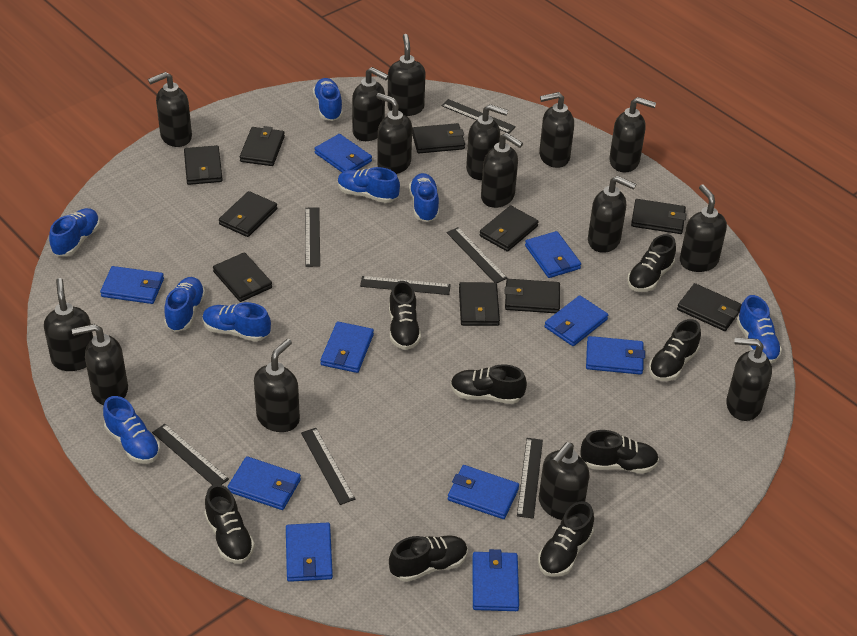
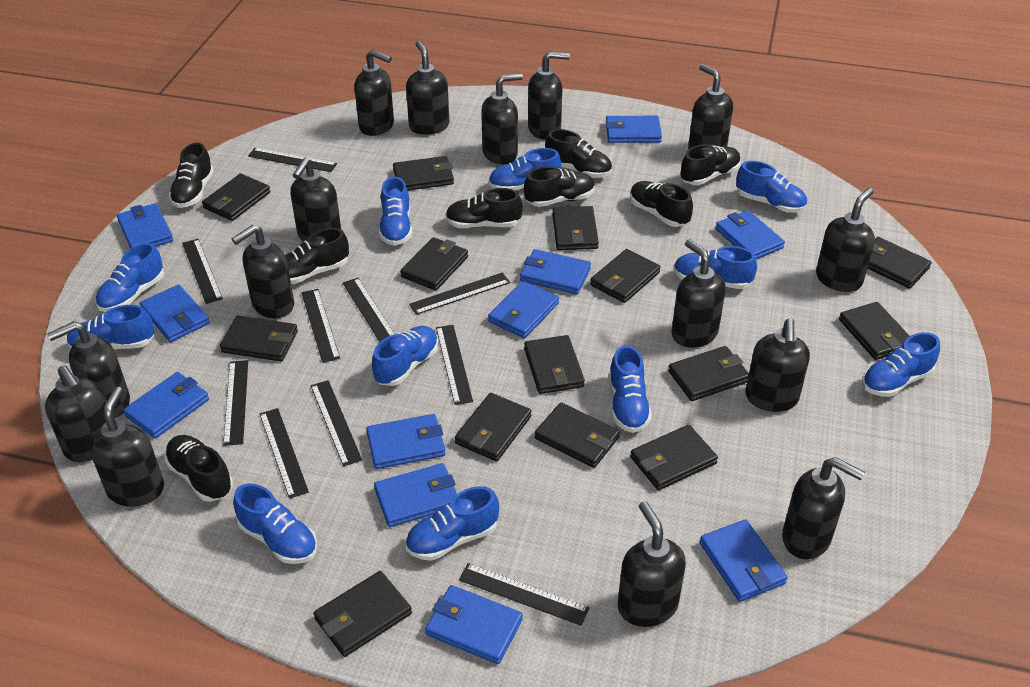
black ruler: [152,424,229,485] [301,428,355,505] [305,207,320,267] [360,276,451,295] [441,99,516,133] [446,227,507,283] [517,438,543,519] = 7 -> [182,239,223,304] [223,360,248,446] [248,148,337,172] [260,408,309,499] [301,289,340,363] [311,380,362,466] [343,278,395,342] [409,272,510,315] [436,325,473,405] [459,563,589,626] = 10
black wallet: [184,145,223,185] [213,252,272,302] [219,191,277,237] [240,126,285,166] [412,123,465,153] [459,282,500,326] [479,205,539,252] [504,279,560,313] [631,199,687,234] [677,283,742,331] = 10 -> [202,174,270,221] [220,316,298,361] [313,571,412,657] [393,156,454,190] [400,237,468,290] [455,393,531,462] [524,335,585,394] [535,402,620,468] [552,206,599,250] [590,249,661,303] [630,425,718,490] [668,346,749,401] [839,302,910,360] [867,237,932,289] = 14
blue shoe: [49,208,100,256] [103,396,160,464] [164,277,206,332] [202,302,271,342] [313,78,343,121] [338,167,400,203] [409,173,439,222] [737,295,782,363] = 8 -> [67,305,154,349] [96,243,164,312] [233,484,317,564] [372,326,438,386] [379,177,412,246] [406,486,499,561] [489,148,561,191] [609,345,652,433] [673,246,757,289] [736,161,807,213] [862,332,940,397] = 11
blue wallet: [100,266,164,304] [228,456,301,510] [286,523,333,582] [314,134,372,172] [320,321,374,373] [448,465,519,519] [472,549,519,611] [525,231,581,278] [544,295,608,346] [586,336,645,375] = 10 -> [117,203,173,249] [123,372,209,438] [140,285,210,342] [366,414,445,469] [374,463,457,527] [425,585,523,664] [488,281,559,338] [520,249,591,294] [606,116,662,143] [700,519,787,602] [715,210,785,259] = 11

